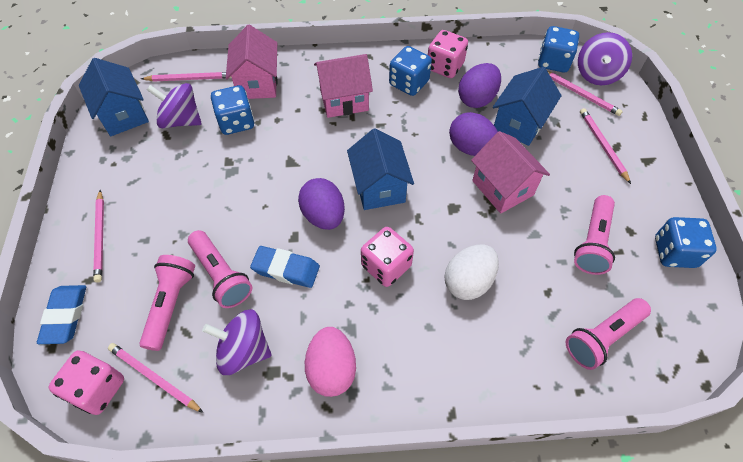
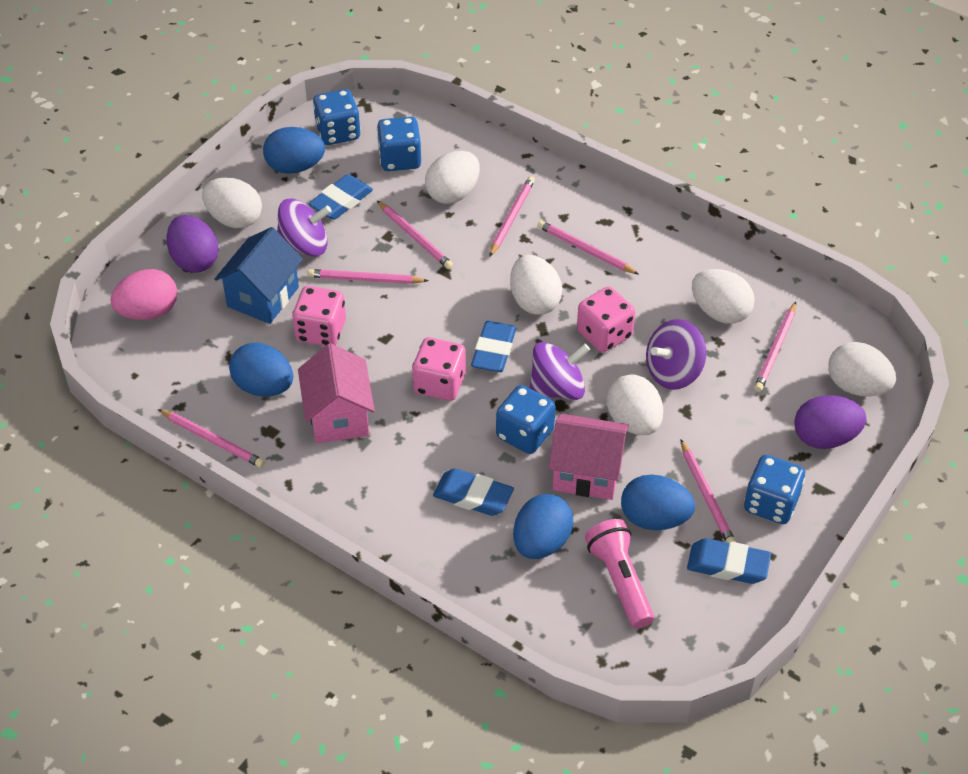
blue egg: none = 0 -> [229,343,293,396] [263,127,325,174] [513,494,573,559] [621,474,695,530] = 4
blue eraser: [37,285,86,344] [250,246,320,288] = 2 -> [309,174,373,220] [433,468,514,516] [471,321,516,372] [687,538,771,584] = 4
blue house: [79,58,149,136] [347,128,414,210] [493,67,562,146] = 3 -> [214,227,303,324] = 1
pink flashlight: [139,255,195,351] [188,230,252,308] [566,298,651,370] [574,195,615,275] = 4 -> [585,519,654,629] = 1
pink house: [226,25,277,99] [314,54,373,118] [471,131,550,214] = 3 -> [298,343,375,443] [549,414,629,500] = 2
pink pencil: [93,190,104,283] [108,343,203,413] [141,72,232,82] [548,71,623,116] [580,108,631,184] = 5 -> [158,409,265,468] [307,269,428,284] [377,201,453,269] [489,176,535,257] [537,220,639,274] [680,439,736,543] [754,302,796,392] = 7
purple egg: [298,178,345,230] [449,112,498,156] [458,63,501,108] = 3 -> [166,215,219,272] [794,395,866,449] = 2
white egg: [444,245,499,300] = 1 -> [202,178,262,228] [425,151,480,204] [510,255,562,315] [607,374,663,435] [692,269,755,324] [828,342,896,397] = 6

